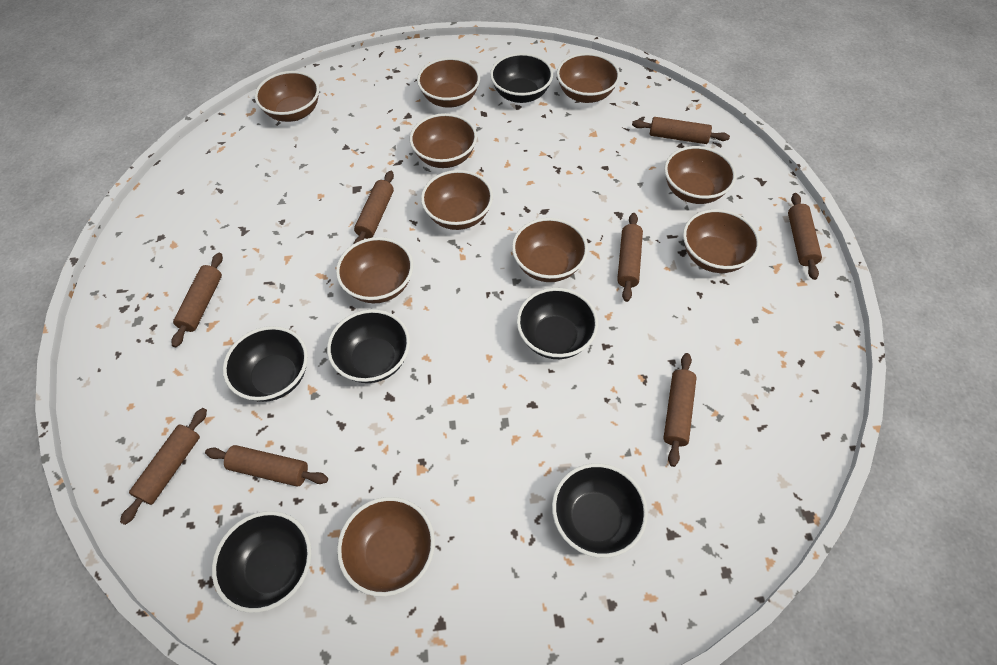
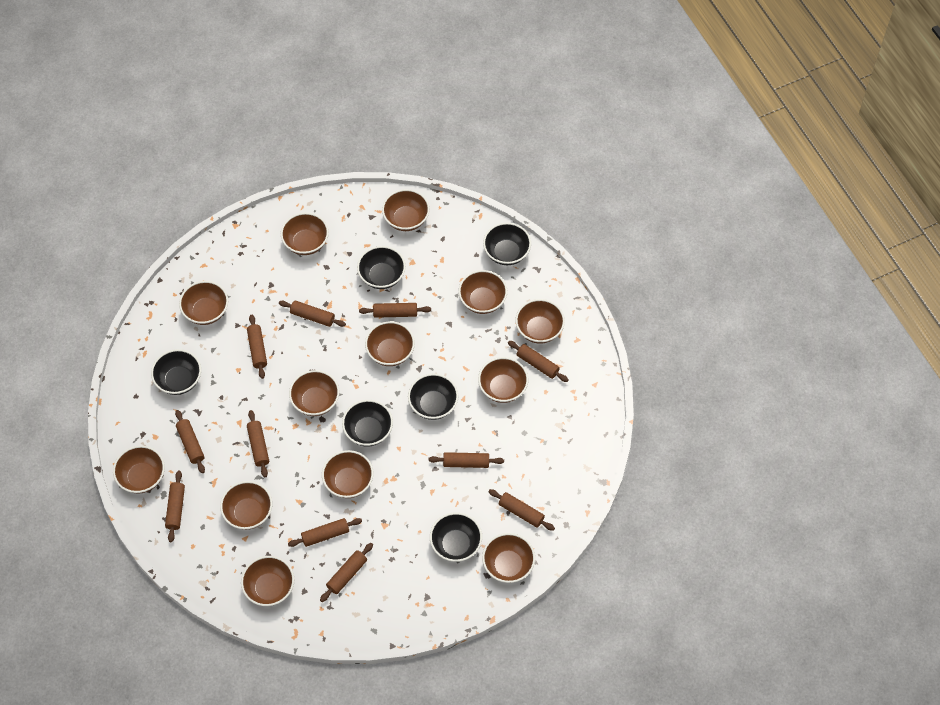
brown bowl: [255,71,319,122] [336,237,413,303] [337,497,435,597] [410,113,477,168] [417,57,480,108] [421,170,493,230] [512,218,588,282] [557,53,620,103] [664,146,736,204] [683,209,760,273] = 10 -> [113,446,165,494] [179,281,228,325] [220,481,273,530] [241,556,294,606] [281,213,329,255] [289,370,339,416] [322,450,374,498] [365,321,415,366] [382,189,430,231] [458,270,507,314] [478,357,528,403] [482,533,535,583] [515,299,565,344] = 13
brown rolling pin: [120,408,207,525] [171,253,223,347] [205,445,328,487] [354,171,394,244] [617,213,643,302] [632,117,730,144] [663,353,697,467] [788,193,822,280] = 8 -> [165,470,185,542] [175,410,205,473] [247,315,267,379] [247,410,269,478] [279,300,346,327] [288,518,362,547] [320,543,373,602] [359,303,431,318] [429,452,504,468] [489,489,555,531] [508,341,568,382] = 11

